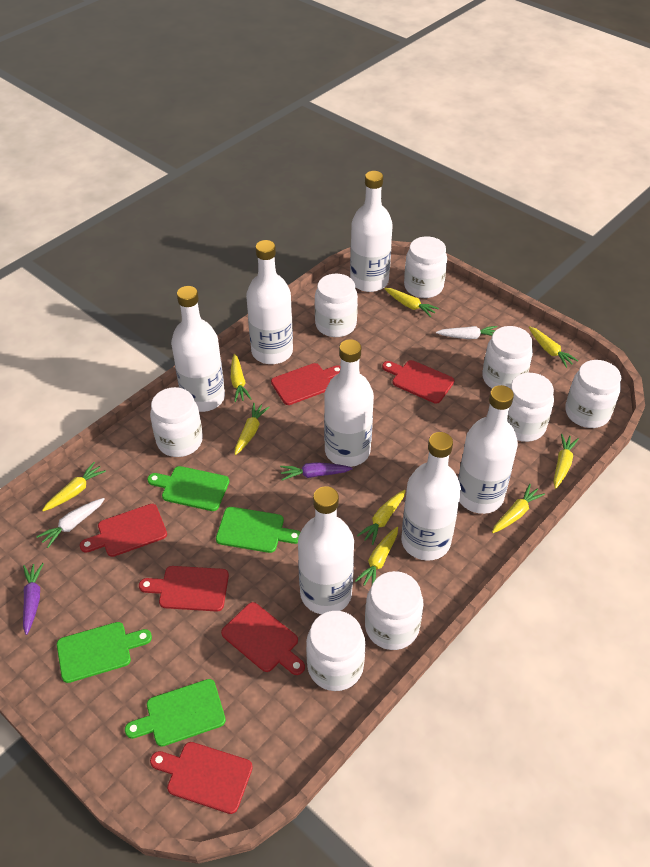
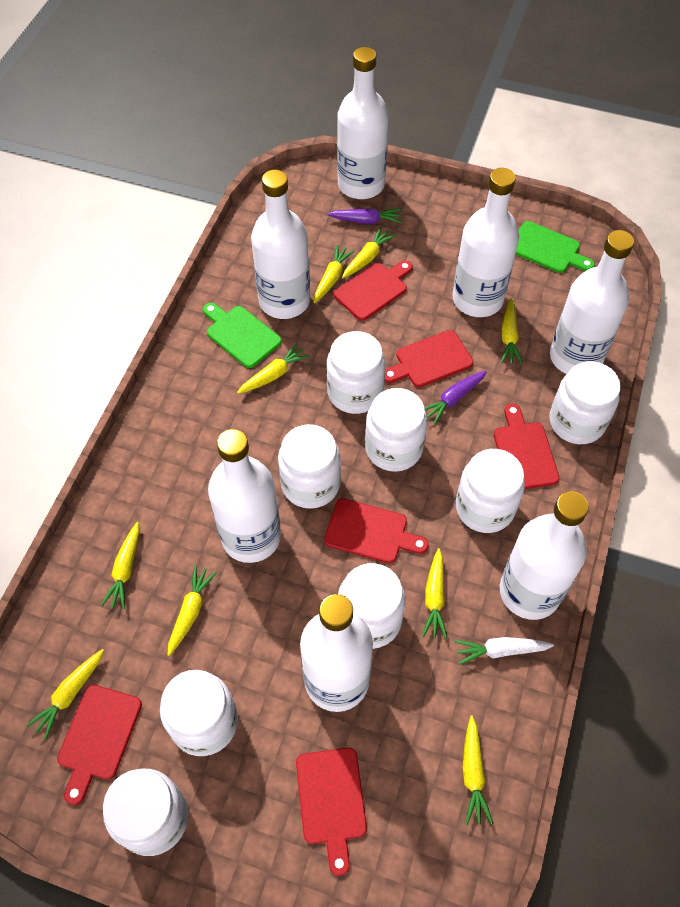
green cutting board: [57,622,152,683] [125,679,226,747] [147,466,229,511] [216,507,300,553] = 4 -> [203,303,282,368] [516,221,595,273] = 2
white carrot: [36,498,105,548] [436,326,498,339] = 2 -> [455,637,554,665] = 1

